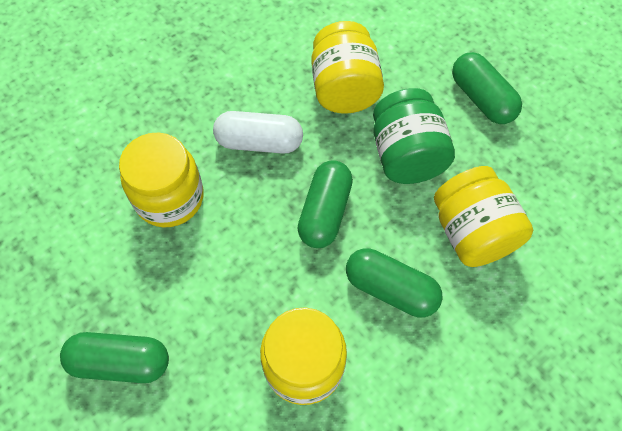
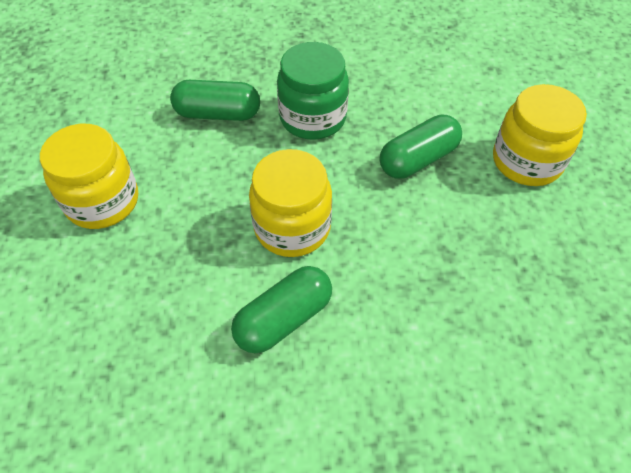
green capsule: [60,332,169,383] [297,160,353,248] [346,248,442,317] [452,52,522,124] = 4 -> [170,80,260,121] [231,266,332,353] [380,115,462,179] = 3
white capsule: [213,111,303,154] = 1 -> none = 0
yellow jar: [119,133,204,228] [260,307,347,405] [311,21,384,114] [434,166,533,267] = 4 -> [40,124,138,229] [249,149,332,257] [493,84,587,186] = 3

